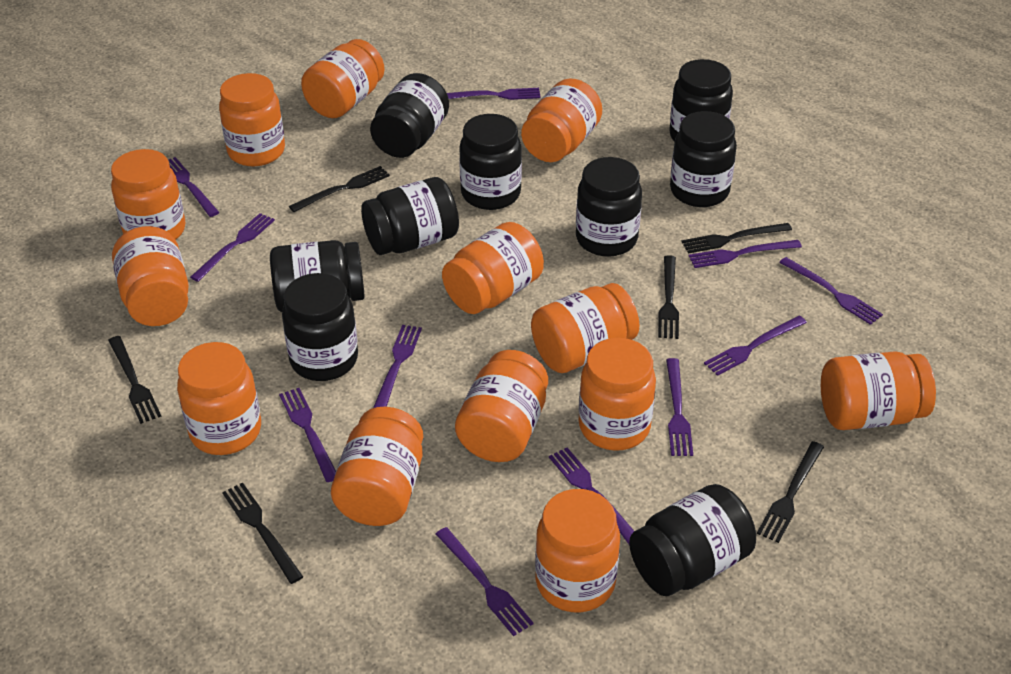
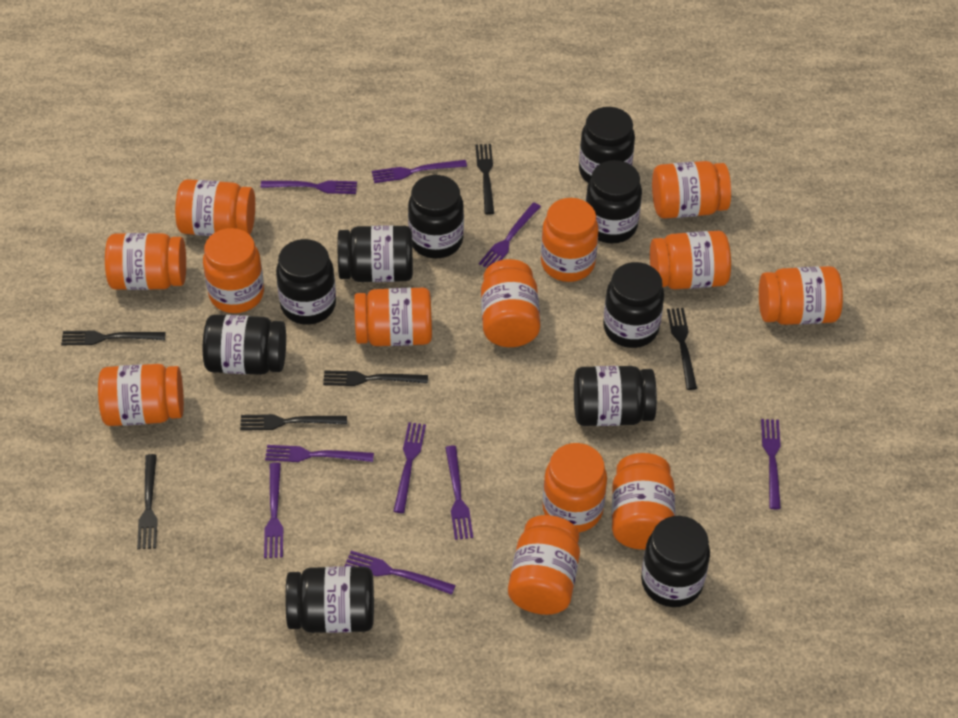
black jar: [270,240,365,312] [282,273,358,381] [361,177,459,255] [370,73,449,158] [459,114,522,210] [576,157,642,257] [629,484,756,596] [669,59,733,142] [670,111,737,207] = 9 -> [203,314,286,375] [276,239,336,325] [286,566,374,633] [338,225,413,282] [408,175,464,258] [574,366,657,426] [579,107,635,183] [586,160,642,243] [603,262,664,348] [641,516,710,607] = 10
purple fork: [169,157,219,217] [190,213,275,282] [279,388,336,482] [373,325,422,408] [436,527,534,636] [447,88,541,100] [549,448,634,544] [666,358,693,456] [688,240,802,268] [704,316,807,376] [779,257,883,325] = 11 -> [261,181,357,194] [264,462,283,558] [265,445,374,462] [344,551,456,595] [372,160,467,183] [393,422,426,513] [445,445,473,540] [479,202,541,268] [761,419,781,510] = 9

